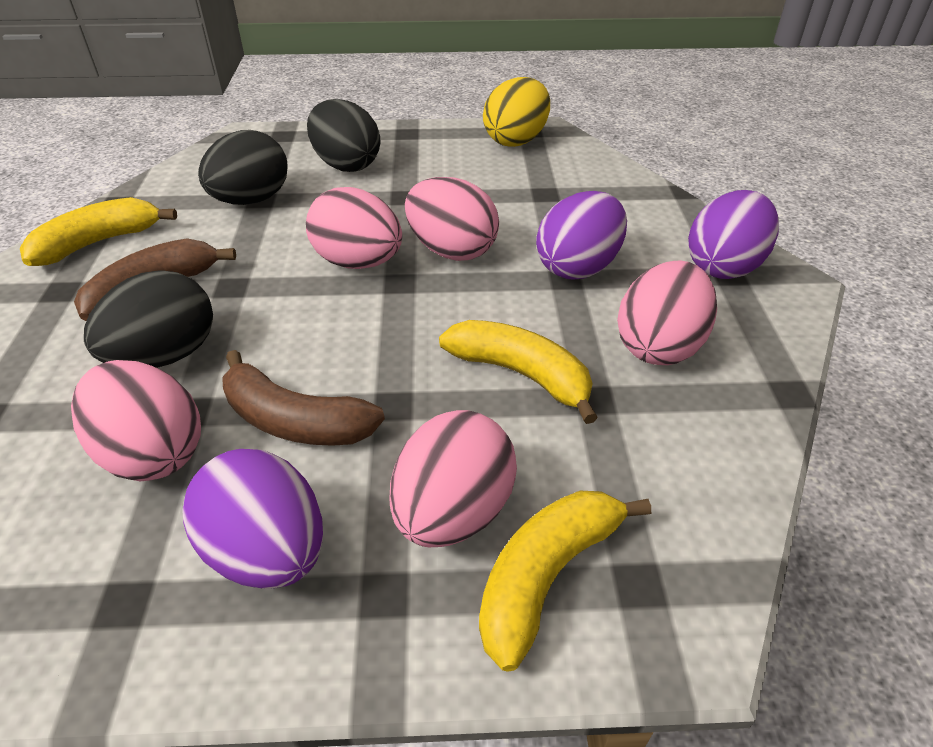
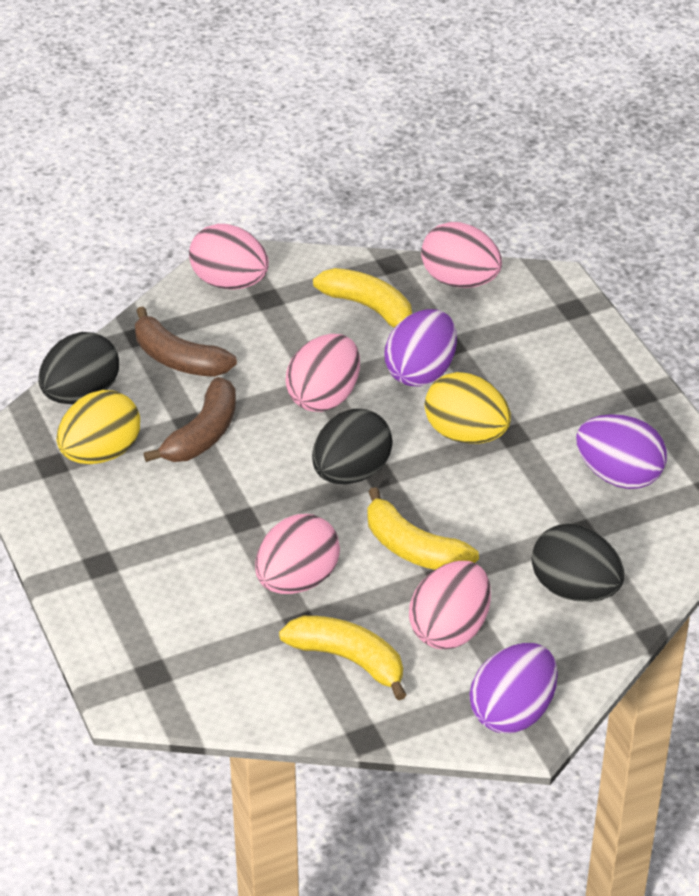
yellow egg: [483,77,550,147] = 1 -> [57,390,140,464] [425,372,511,444] = 2

